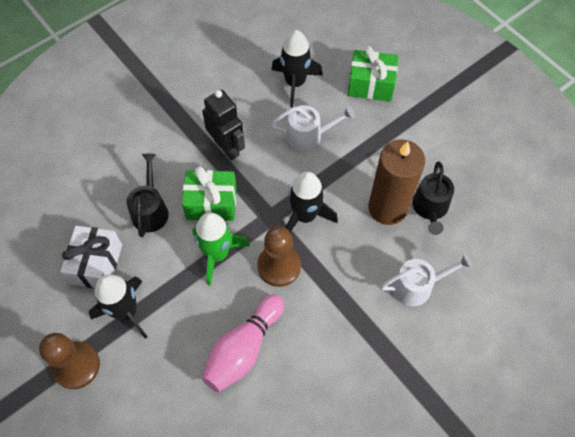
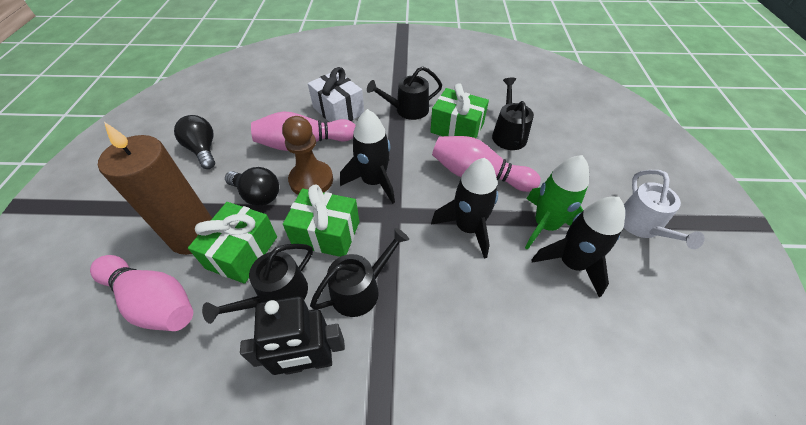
black light bulb: none = 0 -> [174,115,215,169] [225,167,279,206] = 2
black watering can: [127,154,169,237] [412,161,454,235] = 2 -> [202,244,313,324] [310,228,409,317] [367,66,442,120] [492,78,534,150] = 4
brown pawn: [39,333,100,389] [257,226,301,287] = 2 -> [282,116,333,195] = 1
green gift: [182,167,237,221] [348,46,398,102] = 2 -> [188,202,277,284] [283,185,359,257] [430,83,489,138] = 3
pink bowling pin: [202,294,284,392] = 1 -> [90,255,193,331] [251,111,356,151] [432,136,541,192] = 3
white watering can: [271,105,355,151] [381,254,472,306] = 2 -> [624,170,705,249] = 1

